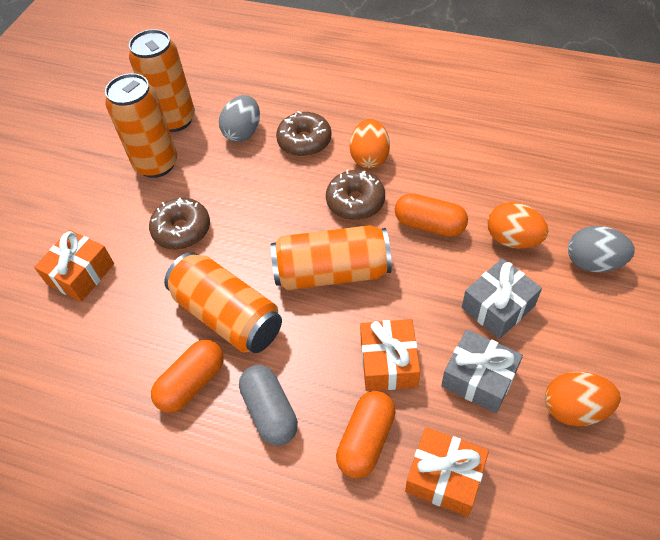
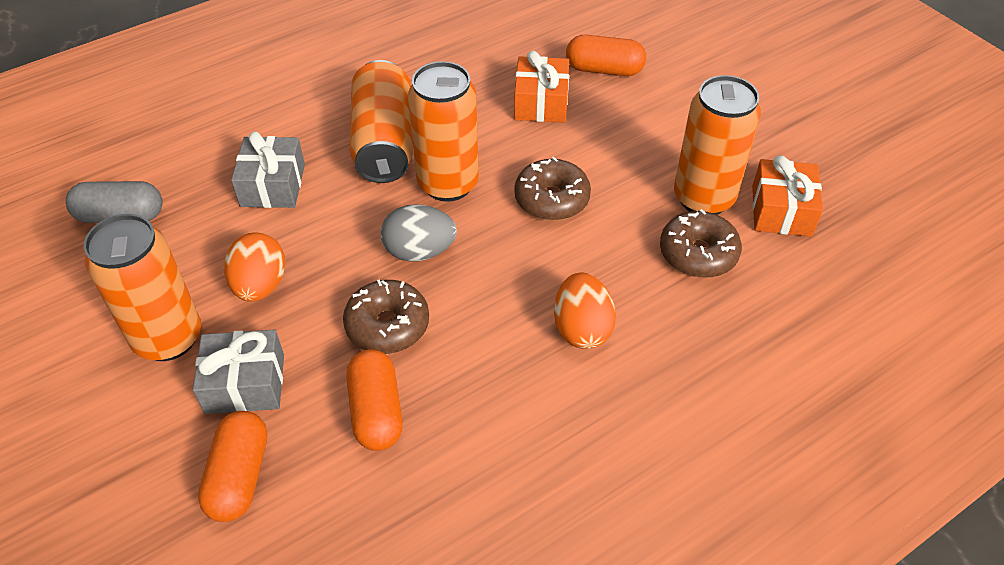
grey egg: [219,95,260,142] [568,226,635,272] = 2 -> [381,204,457,262] = 1
orange egg: [350,119,390,169] [487,202,549,248] [545,371,621,426] = 3 -> [224,232,286,302] [554,273,616,349] = 2
orange gift: [34,230,114,302] [360,319,420,391] [405,427,489,517] = 3 -> [514,51,569,123] [752,155,823,237] = 2

